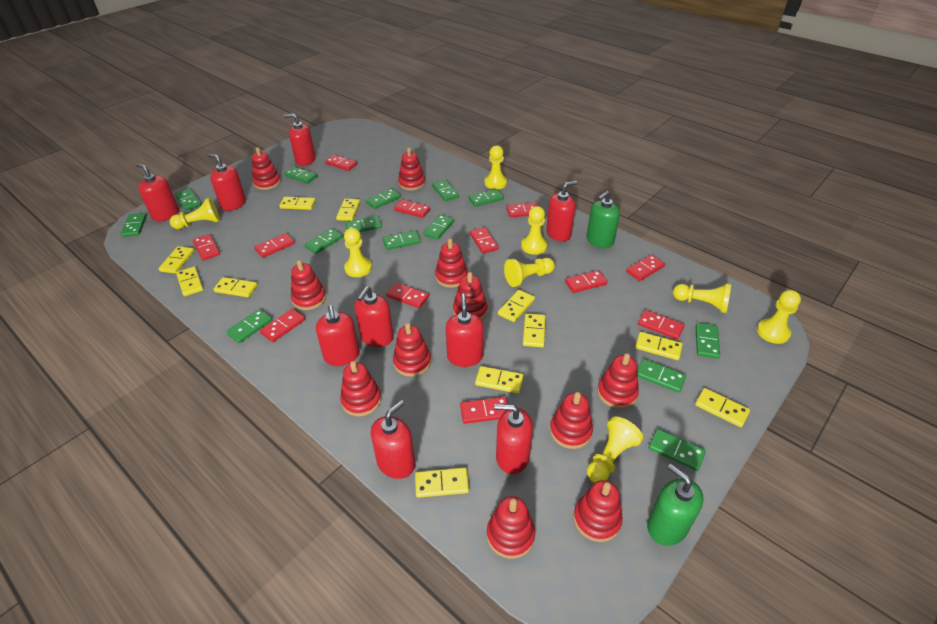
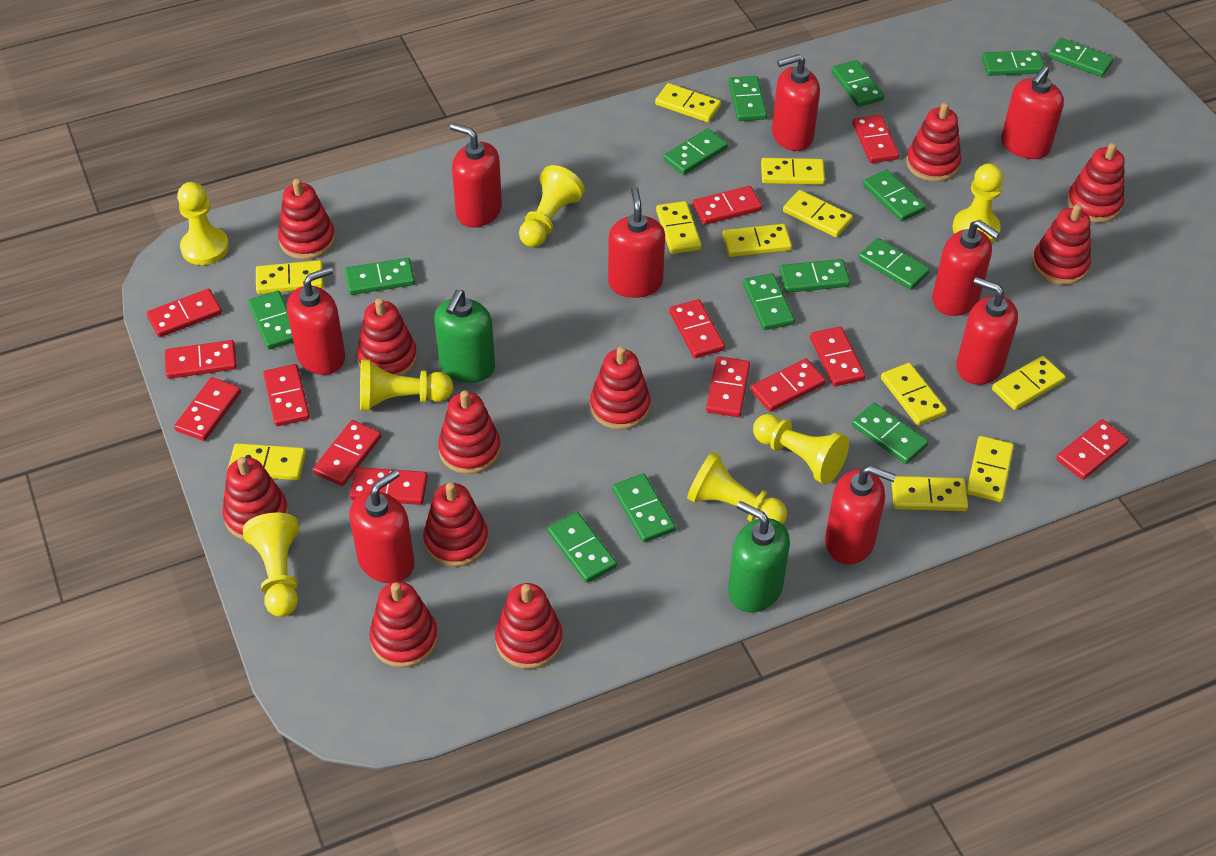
red domino: [193,234,220,261] [254,233,295,258] [260,309,305,342] [325,155,357,171] [386,283,429,308] [394,199,430,218] [460,397,508,424] [470,227,498,253] [506,202,540,217] [565,270,608,293] [626,255,665,281] [638,310,685,340] = 12 -> [147,289,222,337] [165,340,237,379] [174,377,241,441] [263,364,310,426] [313,420,381,486] [350,467,428,505] [669,299,725,358] [693,186,762,225] [706,356,750,417] [751,358,826,412] [810,327,865,386] [853,115,899,163] [1056,419,1129,480] = 13
yellow pawn: [170,198,220,229] [344,228,372,277] [484,145,507,189] [504,258,555,287] [521,206,548,255] [587,417,643,483] [673,283,731,313] [757,290,801,344] = 8 -> [177,182,229,265] [243,512,299,617] [360,359,453,411] [519,165,585,247] [687,452,787,524] [753,414,849,484] [952,163,1003,243] = 7

